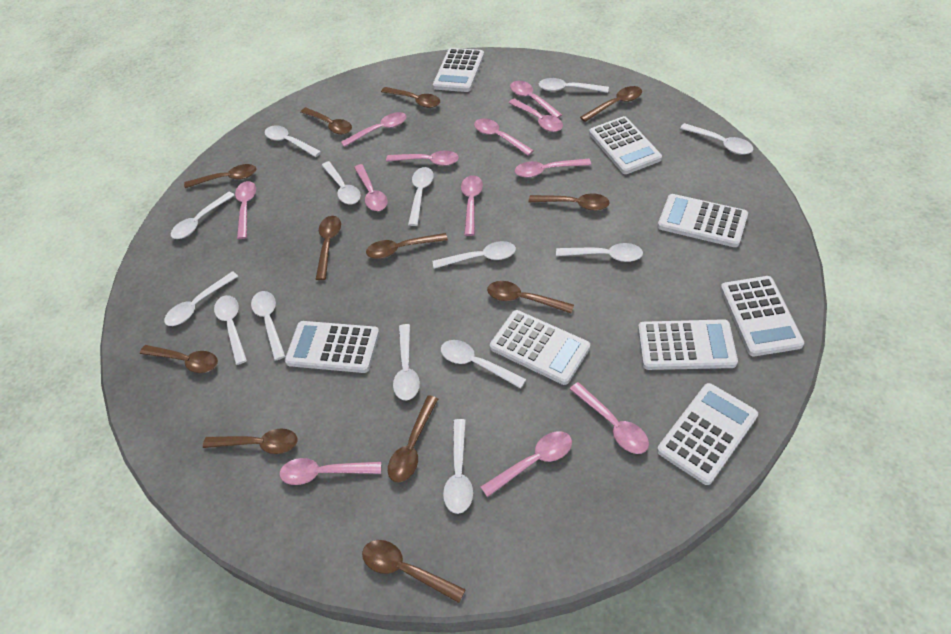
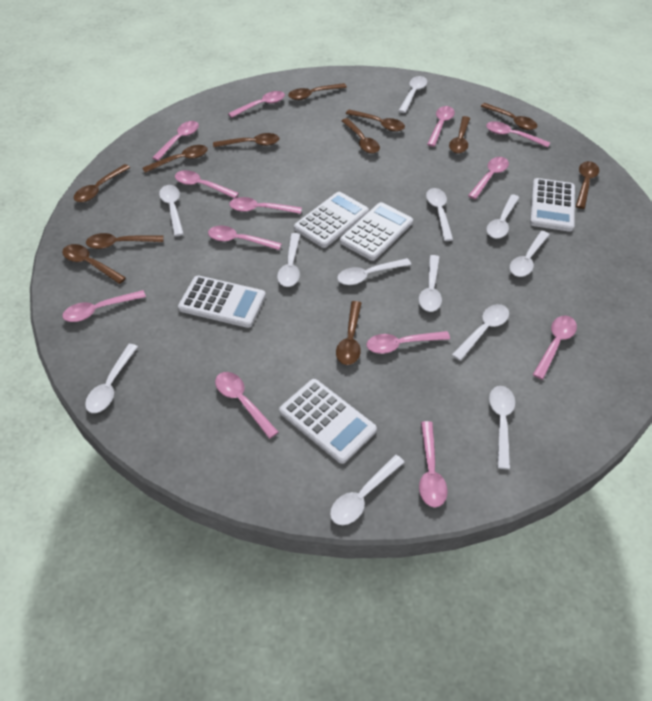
pink spoon: [235,181,256,239] [279,458,381,485] [341,112,407,147] [354,164,387,211] [386,151,459,166] [461,175,483,236] [474,118,534,156] [481,431,572,497] [508,99,563,132] [510,81,562,118] [515,159,591,178] [570,382,649,454] = 12 -> [62,290,146,322] [152,121,199,161] [175,170,239,199] [208,226,282,250] [215,372,278,439] [228,91,285,118] [229,197,302,214] [367,331,450,354] [419,421,447,508] [427,106,455,147] [468,157,509,199] [486,121,550,148] [533,316,577,380] = 13
white calculator: [285,321,380,373] [433,48,484,92] [490,310,590,385] [589,116,662,174] [638,319,738,370] [657,383,758,485] [658,194,748,247] [720,276,804,356] = 8 -> [178,276,266,328] [279,379,377,464] [294,192,369,248] [340,202,413,261] [530,178,575,232] = 5
white spoon: [164,271,238,326] [171,192,235,239] [214,295,247,365] [251,291,285,361] [265,125,321,157] [321,161,361,204] [393,324,420,400] [408,167,434,226] [433,241,516,269] [441,340,526,389] [443,419,473,514] [539,78,609,93] [556,243,643,262] [680,123,753,155] = 14 -> [85,344,138,413] [159,185,184,236] [277,233,300,287] [330,455,405,525] [337,258,411,285] [398,76,427,113] [419,255,442,312] [426,188,453,241] [452,304,509,361] [487,194,519,239] [489,386,515,469] [510,231,550,277] = 12

